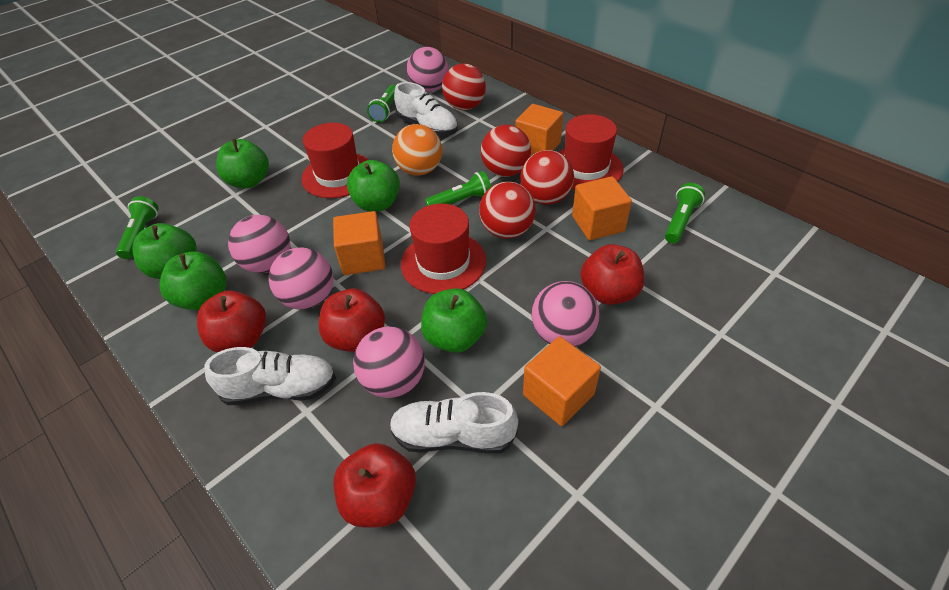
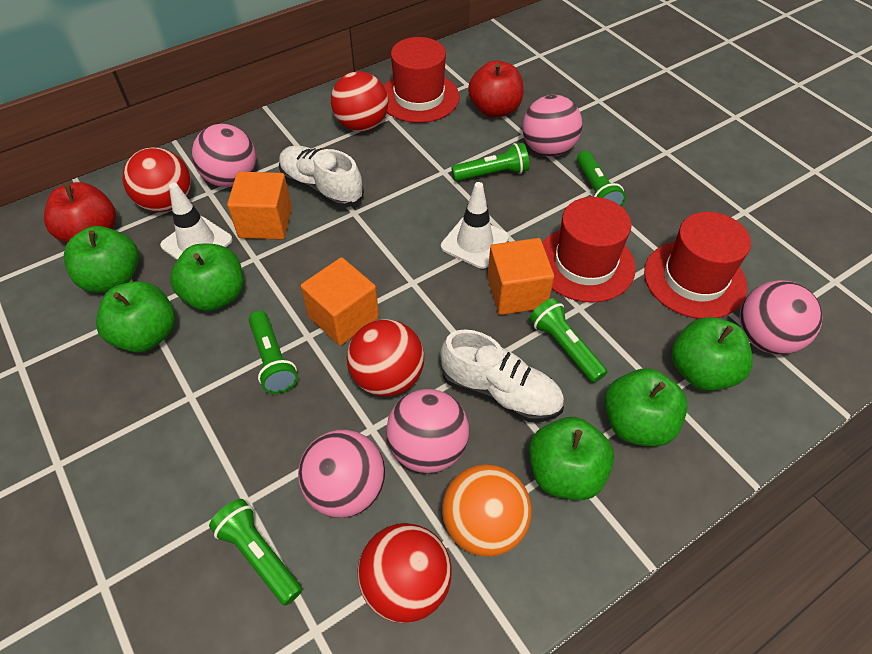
green apple: [133,223,197,279] [159,251,226,310] [216,138,269,188] [347,160,400,212] [421,288,487,353] = 5 -> [64,226,139,293] [96,281,175,352] [170,244,243,312] [529,417,614,500] [604,368,688,447] [672,317,753,391] = 6
green flashlight: [116,196,159,259] [367,85,396,122] [425,171,491,206] [665,183,705,244] = 4 -> [209,499,302,606] [249,311,298,394] [451,142,529,181] [530,298,607,383] [577,151,626,207] = 5
orange cube: [333,211,385,275] [515,104,563,155] [523,336,601,426] [572,176,632,240] = 4 -> [227,172,292,239] [301,257,379,346] [487,238,554,315] = 3
red apple: [197,291,266,352] [319,289,385,352] [333,443,416,528] [580,244,645,305] = 4 -> [44,182,116,243] [468,61,524,118] = 2
white shoe: [204,347,336,405] [389,392,518,453] [394,82,458,136] = 3 -> [279,145,364,208] [440,330,564,422] = 2
white traffic cone: none = 0 -> [160,183,233,260] [441,182,509,269] = 2

